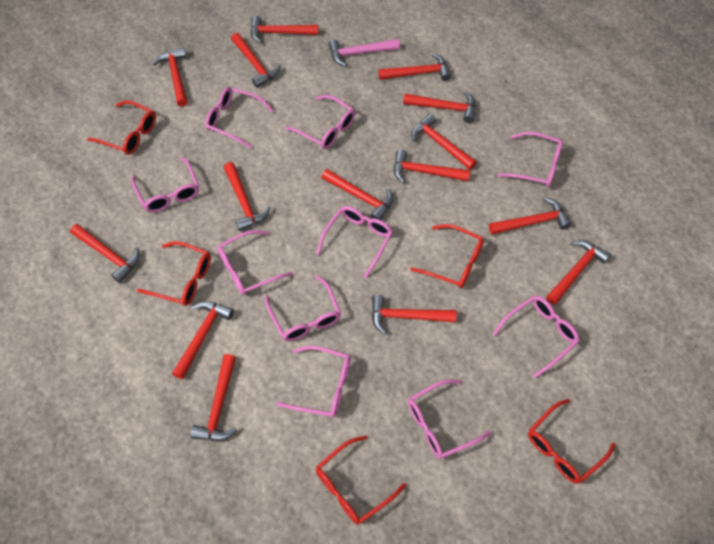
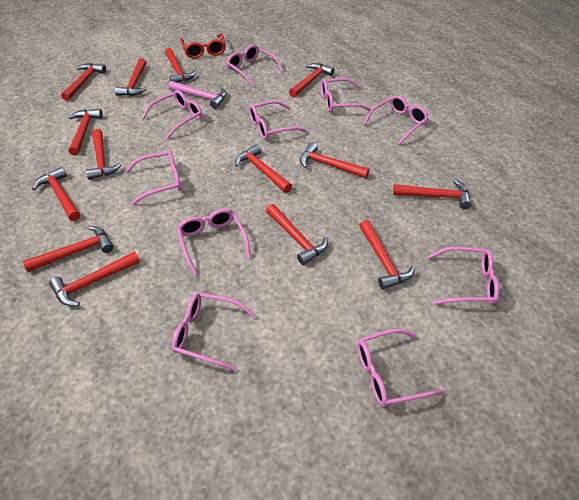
red glasses: [87,100,156,155] [137,241,211,306] [316,436,406,525] [410,224,484,288] [528,399,616,484] = 5 -> [180,33,226,59] = 1
red hammer: [70,224,140,283] [153,47,188,107] [172,301,234,380] [190,354,237,441] [224,162,271,231] [231,33,281,88] [251,16,319,44] [321,169,393,220] [372,295,457,335] [378,53,451,81] [394,149,470,183] [403,92,476,123] [411,113,477,170] [489,197,571,235] [546,240,611,305] = 15 -> [23,226,113,272] [32,167,80,221] [49,251,140,306] [61,63,106,101] [69,109,103,155] [86,129,122,180] [115,58,147,96] [165,48,197,83] [235,144,292,193] [266,204,328,265] [289,63,334,98] [300,142,370,178] [359,220,415,290] [393,180,471,209] = 14

